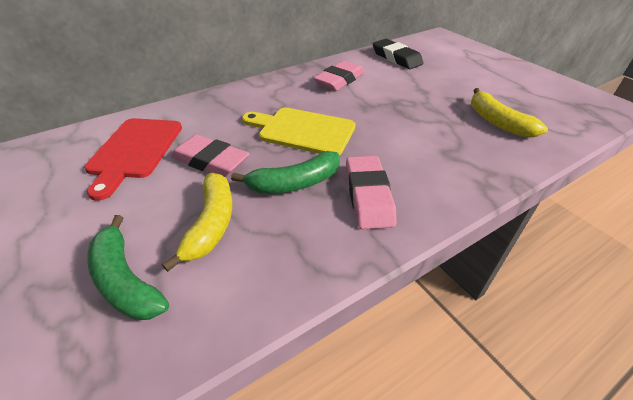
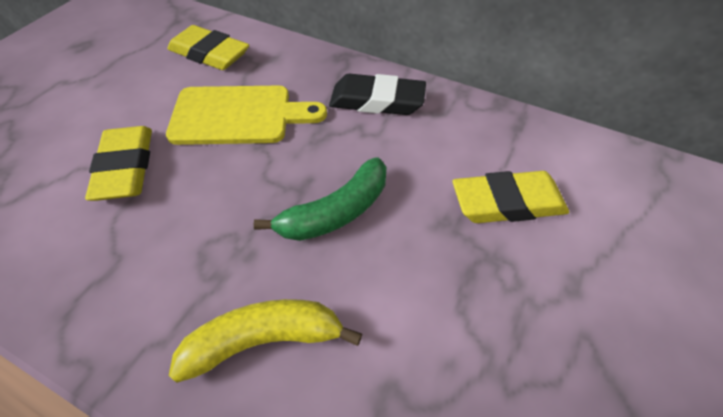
green banana: [87,215,169,320] [231,151,340,194] = 2 -> [254,157,387,241] = 1
pink eraser: [171,135,249,177] [313,61,365,91] [346,156,397,229] = 3 -> none = 0
red cutting board: [84,118,182,201] = 1 -> none = 0
yellow banana: [162,173,233,272] [471,88,548,137] = 2 -> [169,299,362,383] = 1
yellow eraser: none = 0 -> [85,126,152,201] [167,25,249,70] [453,171,569,223] = 3

